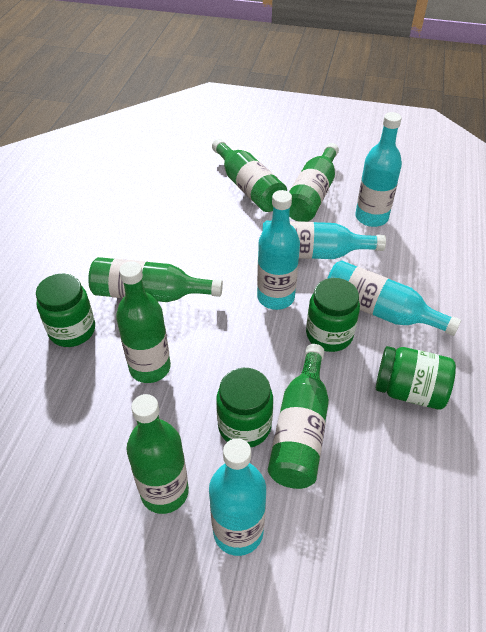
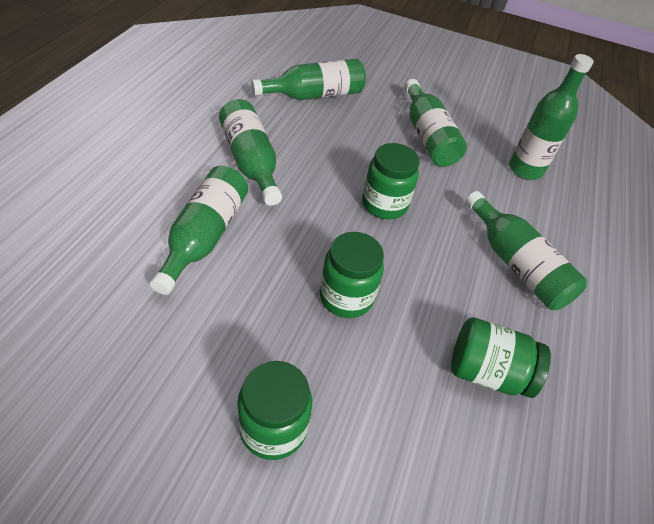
turquoise bottle: [209,438,266,556] [257,190,300,310] [262,221,386,259] [327,260,461,336] [355,112,402,227] = 5 -> none = 0

